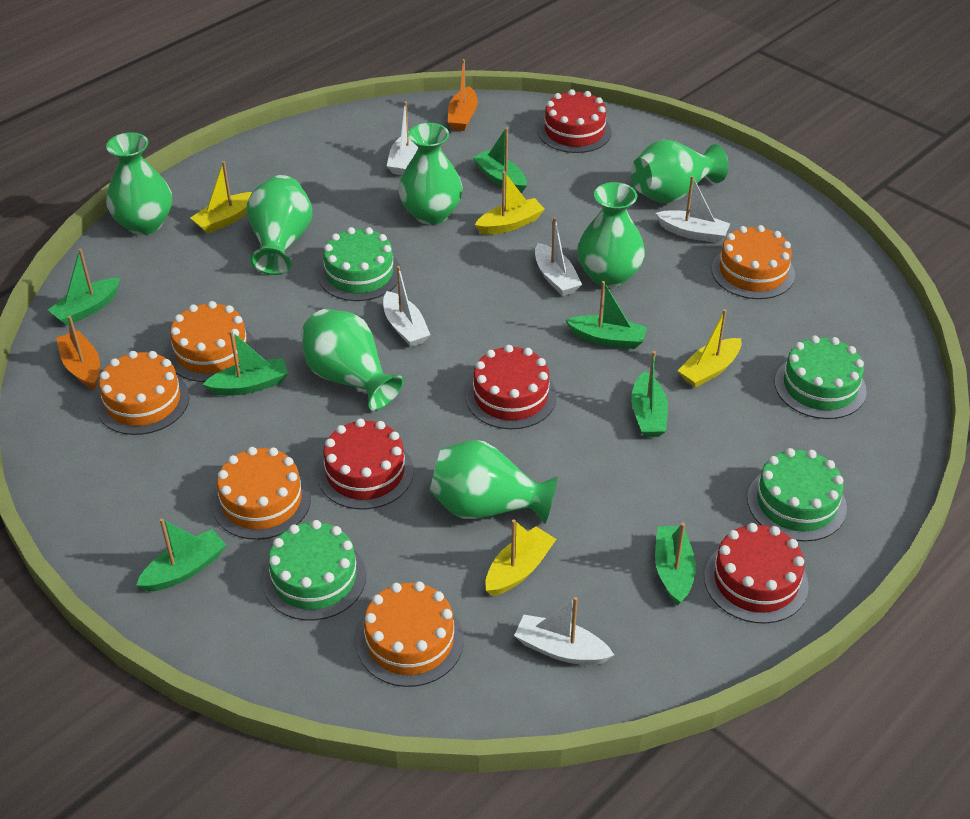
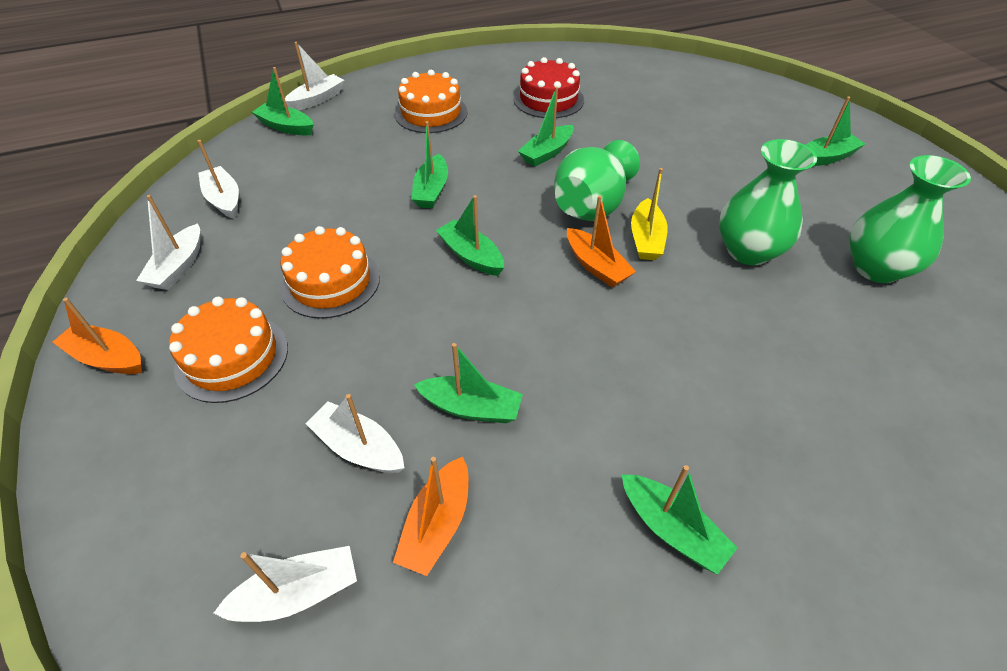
green cake: [263,520,366,621] [318,227,401,301] [747,448,847,542] [775,336,867,419] = 4 -> none = 0
green vase: [106,132,172,235] [247,175,312,275] [301,309,404,411] [398,123,463,225] [430,440,557,524] [577,182,645,288] [631,139,729,203] = 7 -> [554,140,640,221] [719,139,817,265] [849,155,971,283] = 3
orange boat: [56,316,100,390] [448,59,478,131] = 2 -> [53,298,142,374] [393,457,469,576] [567,195,636,287] = 3
orange cake: [96,351,190,435] [167,301,256,382] [212,447,311,540] [357,581,464,687] [711,225,795,299] = 5 -> [169,297,288,403] [280,226,380,319] [395,70,468,133] = 3
red cake: [317,418,414,509] [465,345,557,429] [538,89,612,153] [704,523,809,624] = 4 -> [513,57,584,118] = 1
yellow boat: [190,161,252,234] [475,171,545,235] [485,519,556,596] [677,309,742,388] = 4 -> [631,168,668,260] = 1

